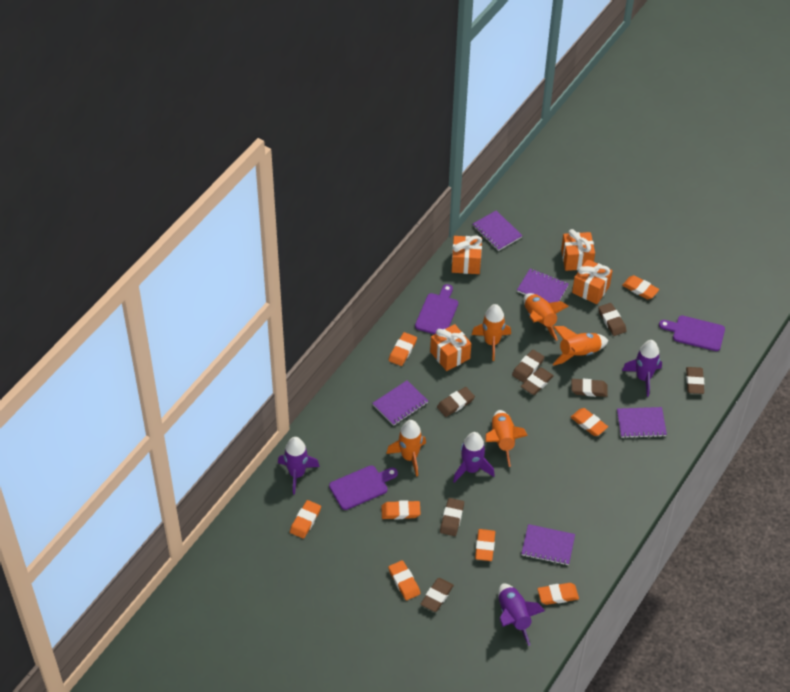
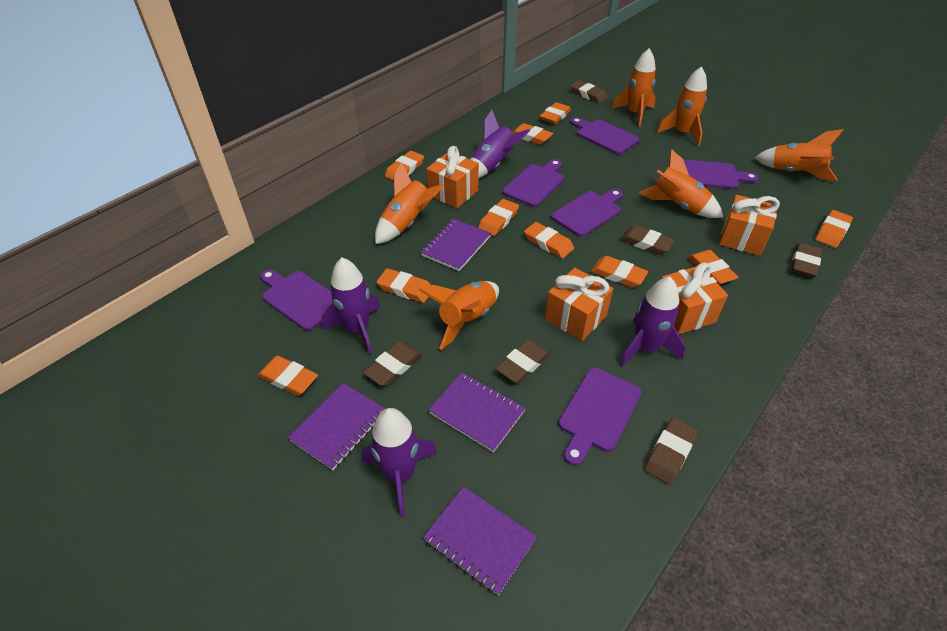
brown eraser: [420,578,454,612] [437,387,475,417] [440,498,464,536] [512,349,545,383] [521,367,554,395] [571,379,608,397] [598,303,626,336] [686,367,704,394] = 8 -> [363,341,422,386] [496,339,550,383] [570,80,608,103] [620,225,675,255] [644,417,698,485] [791,243,822,277] = 6
orange eraser: [290,500,321,539] [381,500,421,519] [388,560,420,600] [389,332,417,366] [475,529,495,561] [538,583,579,605] [571,408,608,436] [622,275,659,300] = 8 -> [257,355,318,396] [377,268,431,303] [385,151,424,181] [478,199,519,236] [512,123,553,145] [524,222,574,259] [540,102,571,124] [591,256,648,288] [687,250,739,284] [815,210,853,248] = 10
orange rocket: [386,420,426,477] [472,304,511,361] [485,410,528,467] [524,293,569,341] [553,326,609,366] = 5 -> [375,162,445,244] [419,281,499,350] [612,49,656,127] [639,149,723,218] [657,66,707,146] [755,129,843,181] = 6
purple cutting board: [329,465,398,510] [415,284,458,334] [659,316,725,351] = 3 -> [260,270,333,330] [503,159,564,207] [551,189,623,237] [558,368,642,466] [570,117,639,154] [684,160,758,189] = 6
purple notebook: [372,380,428,426] [473,210,523,251] [517,268,569,303] [521,524,575,565] [617,407,667,438] = 5 -> [288,383,386,470] [421,219,491,271] [423,486,537,595] [428,372,526,452] = 4

